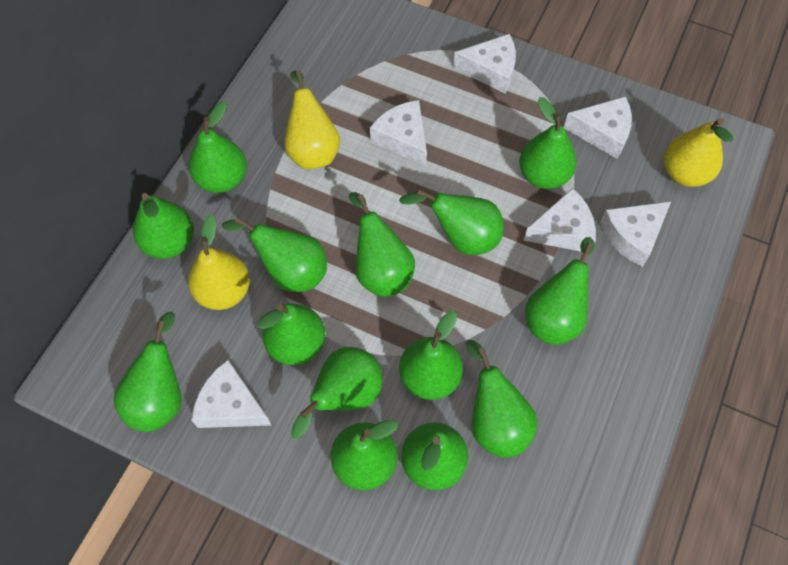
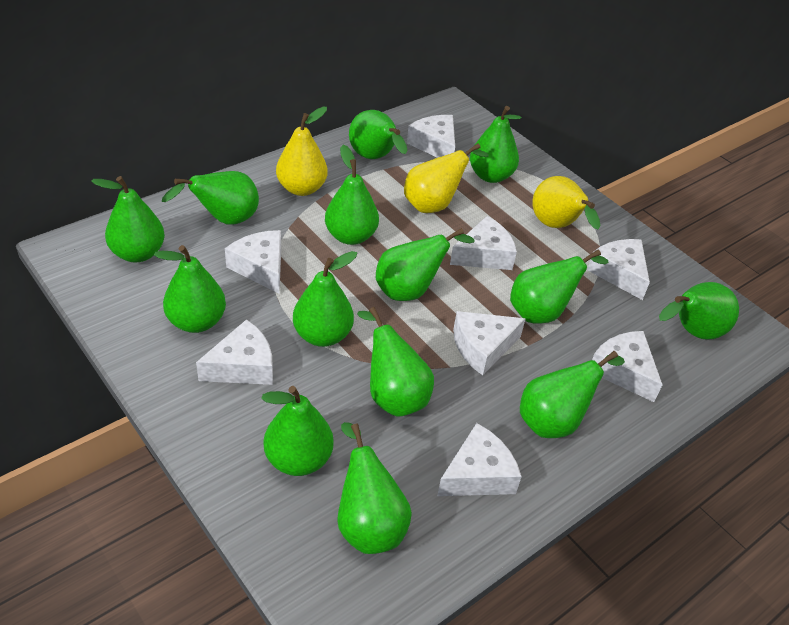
white cheese: [191,360,271,428] [370,100,427,166] [453,34,516,94] [524,188,596,251] [564,96,632,159] [600,201,671,267] = 6 -> [196,319,273,385] [225,230,281,293] [407,115,455,158] [437,423,522,496] [450,216,517,270] [453,311,526,375] [587,239,650,300] [592,331,663,402] = 8

